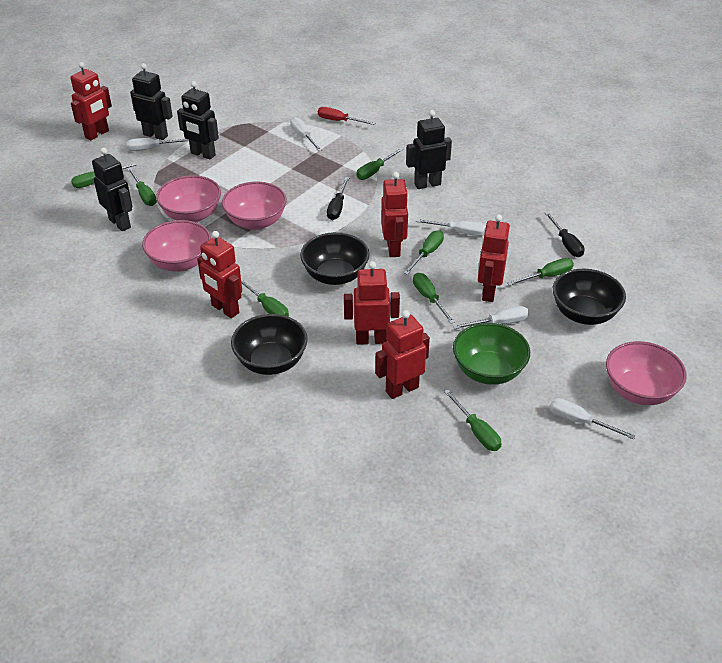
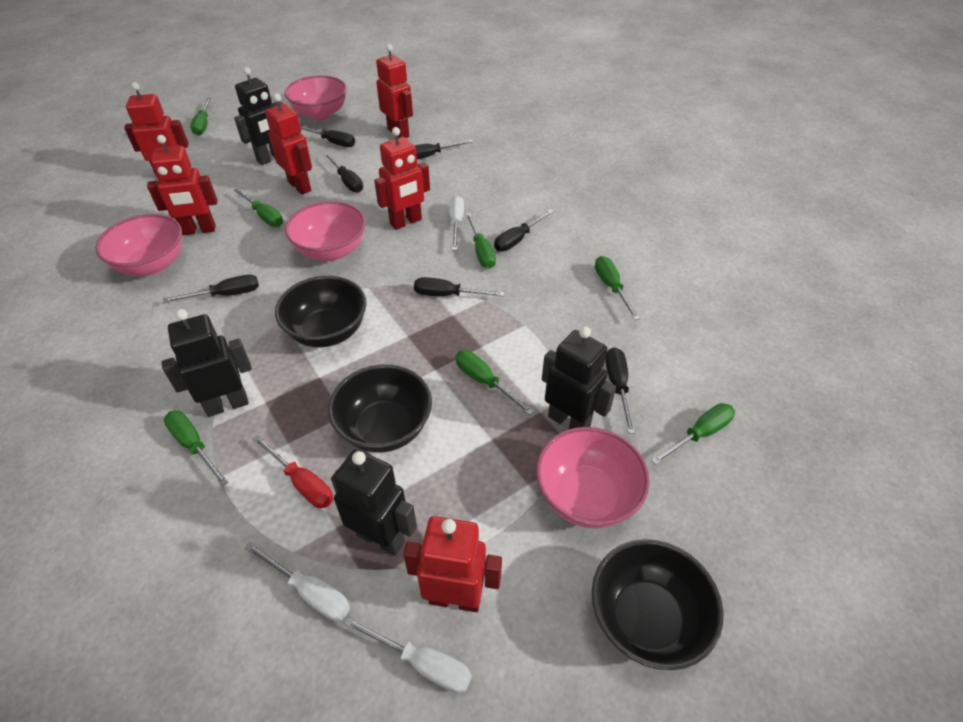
black screwdriver: [327,177,349,220] [545,212,585,257] = 2 -> [163,275,259,303] [300,126,355,147] [324,153,363,193] [414,140,473,159] [414,277,505,296] [494,209,554,252] [605,347,635,434] = 7
green bowl: [453,323,530,385] = 1 -> none = 0
green screwdriver: [71,163,136,188] [127,168,157,206] [241,279,289,317] [356,148,403,180] [404,230,444,275] [413,273,455,324] [444,390,501,451] [507,258,574,286] = 8 -> [164,410,229,487] [190,98,211,135] [234,188,283,227] [455,350,534,415] [466,213,496,268] [595,256,640,320] [651,403,735,465] = 7
white screwdriver: [127,138,189,151] [290,117,322,151] [416,219,486,236] [453,306,529,329] [549,398,635,439] = 5 -> [245,542,350,621] [344,617,472,693] [449,196,464,250] = 3

